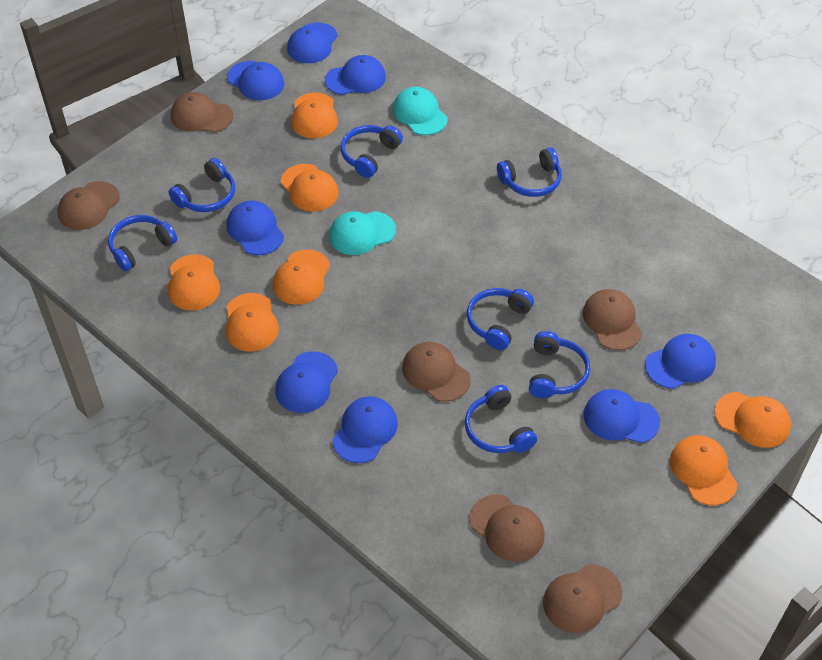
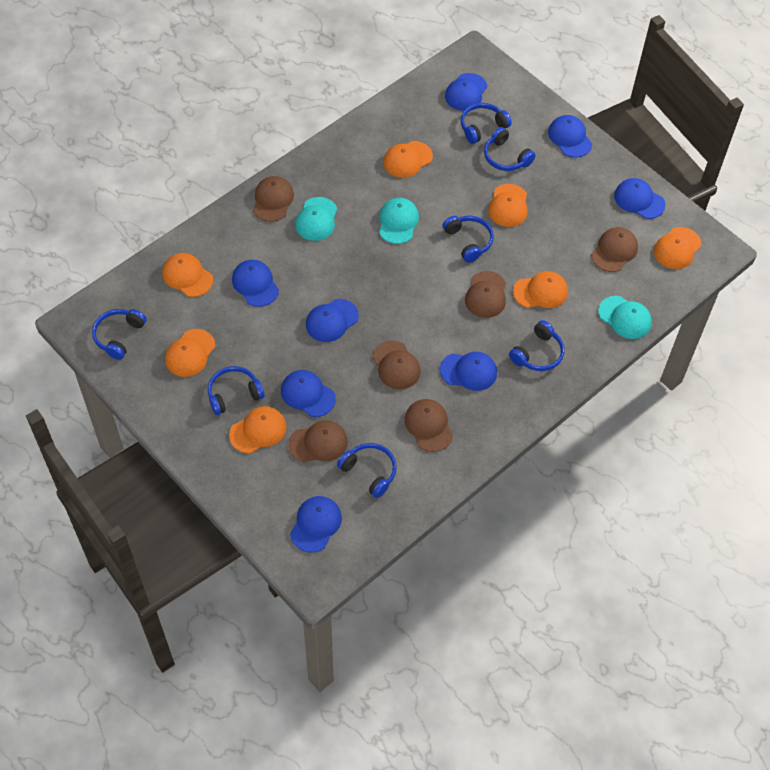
turquoise cap: [329,211,396,255] [392,87,448,135] = 2 -> [295,197,337,241] [379,198,419,244] [598,296,652,339] = 3

